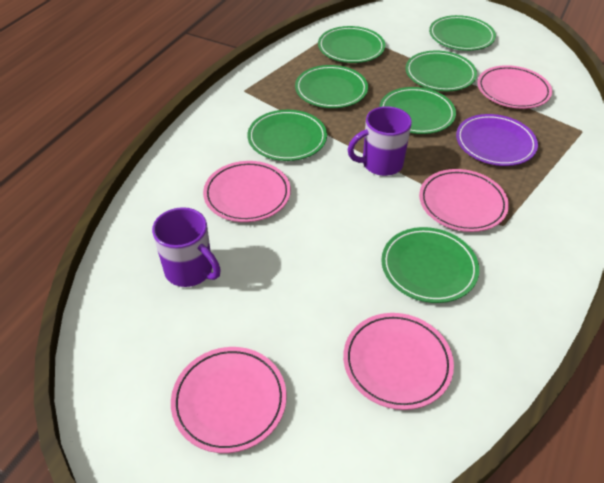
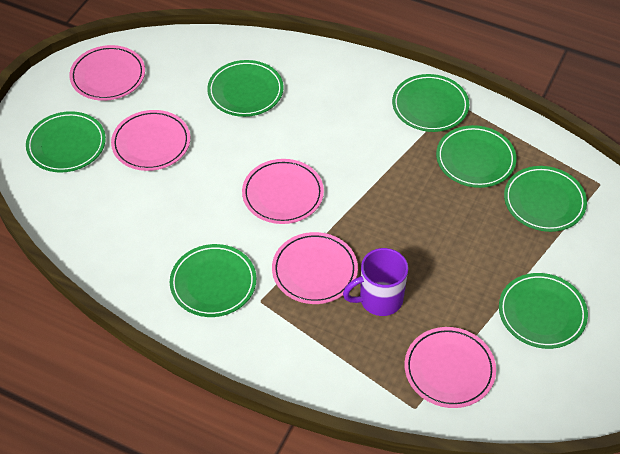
purple mug: [152,207,221,287] [347,106,412,176] = 2 -> [343,248,408,316] = 1
purple plate: [456,114,538,166] = 1 -> none = 0

